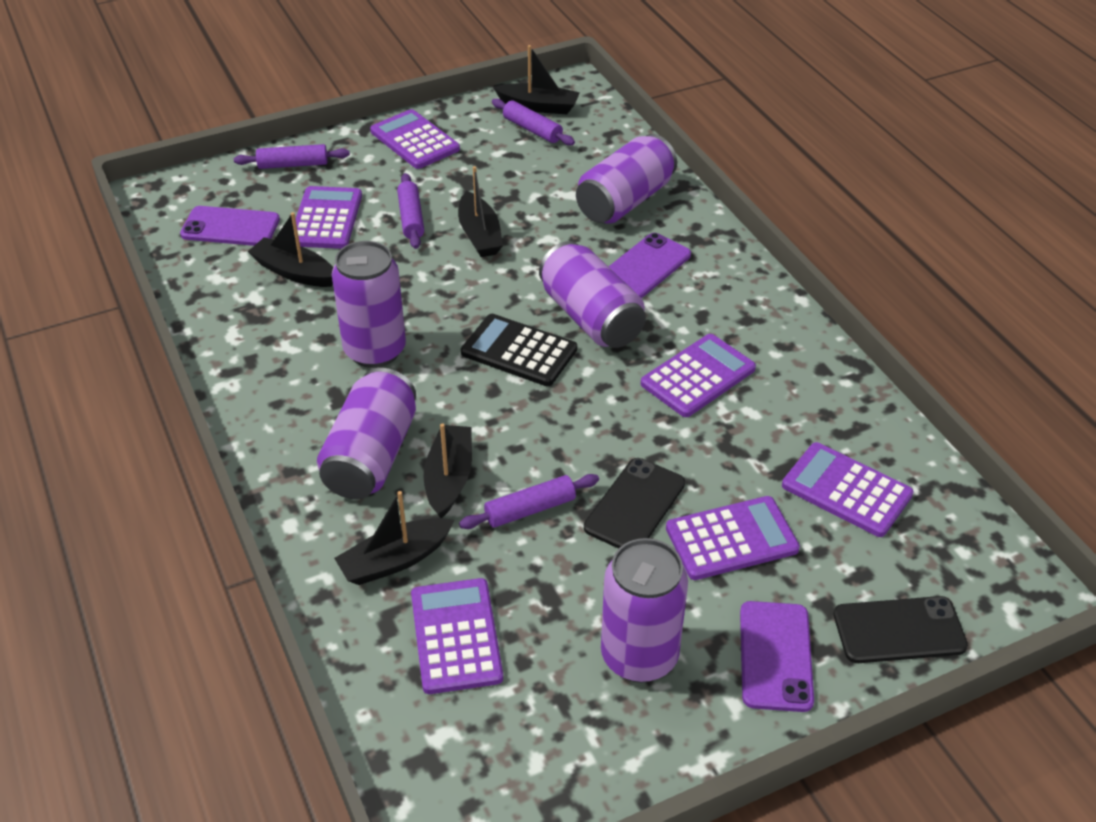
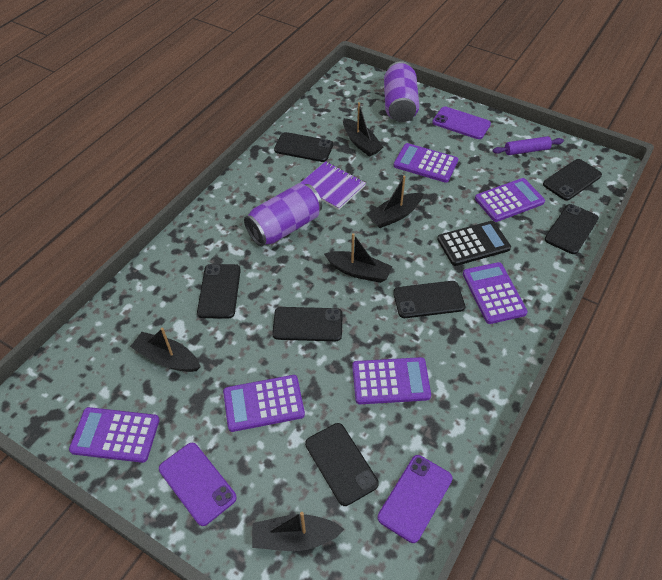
black phone: [584,458,685,549] [833,596,968,663] = 2 -> [197,264,241,319] [272,307,343,341] [274,132,333,162] [305,423,379,506] [393,281,465,318] [543,159,602,201] [545,204,599,254] = 7
purple can: [317,368,416,499] [332,241,406,368] [539,241,646,348] [576,134,677,224] [601,538,688,683] = 5 -> [244,183,322,246] [384,61,419,122] = 2
purple notebook: none = 0 -> [300,161,366,210] = 1
purple rolling pin: [234,144,350,169] [397,173,424,249] [459,474,599,529] [492,98,575,146] = 4 -> [492,136,564,155] = 1

